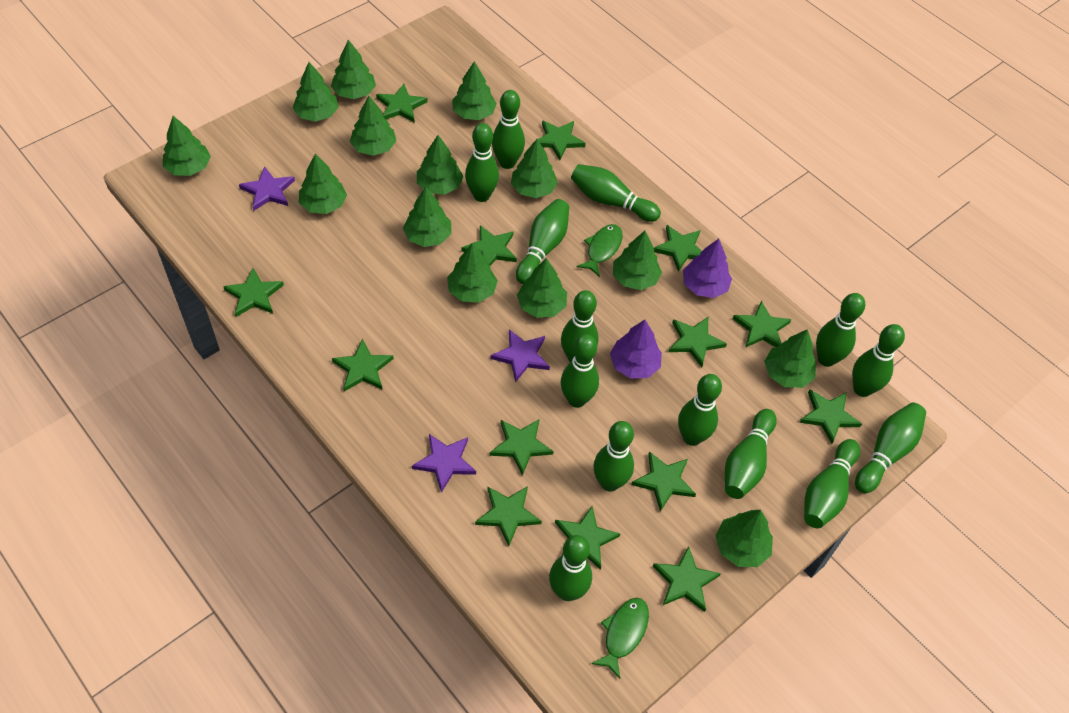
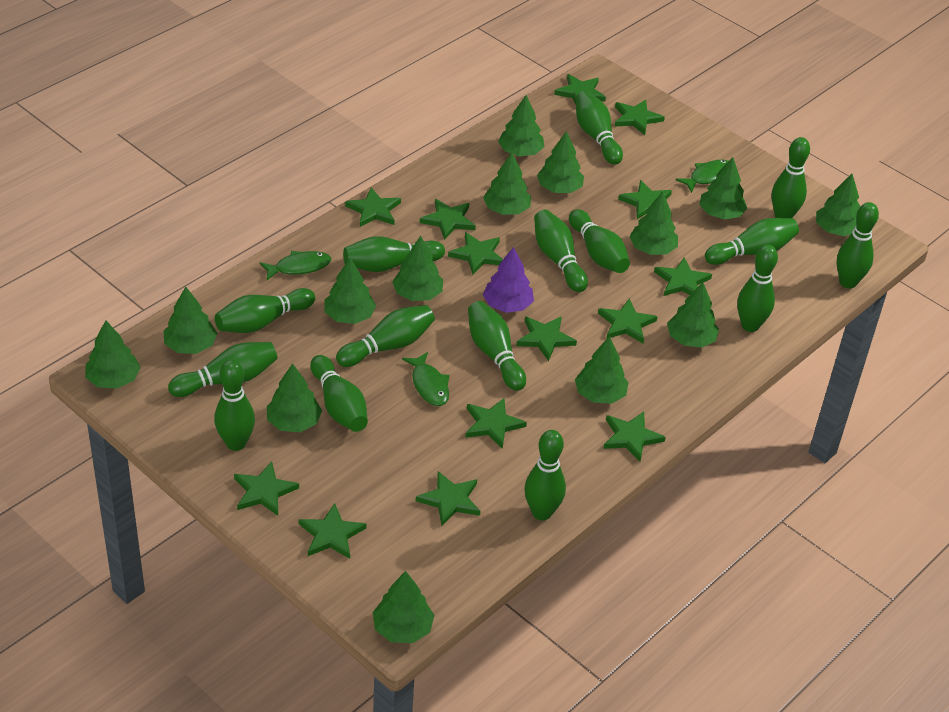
green bowling pin: [465,123,499,202] [492,90,525,169] [516,199,569,284] [549,535,592,601] [561,290,599,362] [561,334,599,408] [571,164,661,222] [593,421,634,492] [678,374,722,446] [725,409,777,499] [804,439,860,528] [816,293,865,367] [852,324,905,397] [855,403,926,493] = 14 -> [168,342,278,397] [214,360,255,451] [215,288,315,333] [310,355,368,432] [336,305,435,367] [343,236,445,272] [468,301,526,391] [524,430,566,520] [534,209,588,292] [569,209,630,273] [576,91,623,165] [705,218,799,265] [737,245,778,332] [772,137,810,218] [836,202,879,288] = 15
green fish: [577,224,623,277] [591,598,649,679] = 2 -> [260,251,331,281] [402,352,450,406] [676,160,728,193] = 3
purple star: [239,166,295,211] [412,434,476,493] [490,329,550,383] = 3 -> none = 0
purple tree: [610,320,662,378] [683,239,732,298] = 2 -> [483,247,534,313] = 1

